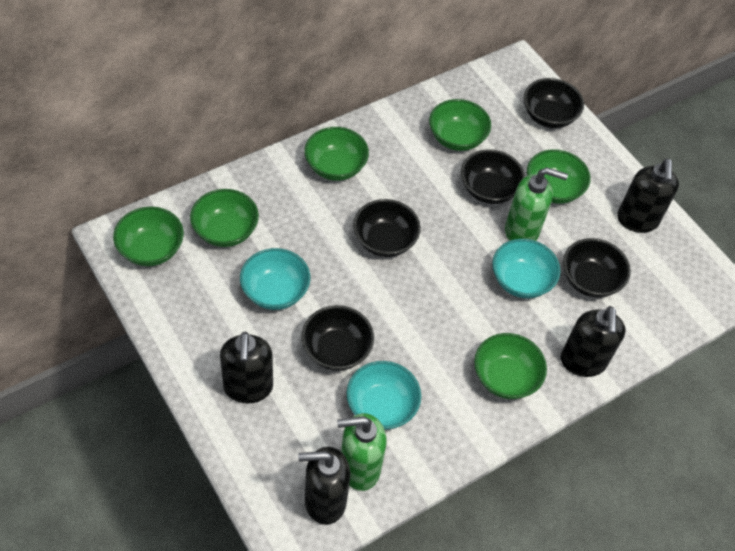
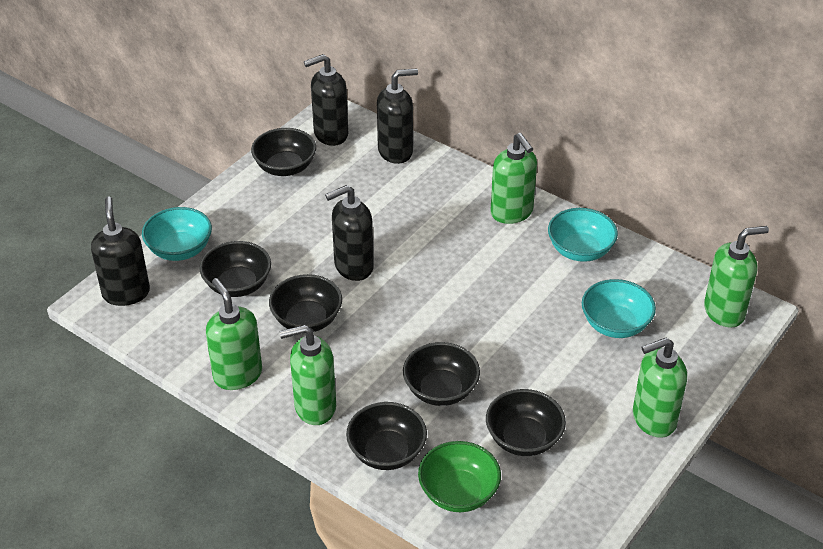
black bowl: [301,305,374,371] [353,199,421,257] [461,149,525,204] [524,78,584,128] [563,238,631,298] = 5 -> [199,241,271,297] [251,128,316,176] [269,274,342,332] [346,402,427,470] [403,342,480,406] [486,389,566,456] = 6
green bowl: [113,207,184,266] [190,189,259,247] [305,127,369,181] [429,99,491,151] [474,333,547,399] [527,149,591,204] = 6 -> [418,441,501,512] = 1
green soap dispenser: [337,413,387,491] [505,167,568,241] = 2 -> [206,278,262,390] [279,325,336,425] [490,133,537,224] [633,338,687,438] [704,226,769,328] = 5

